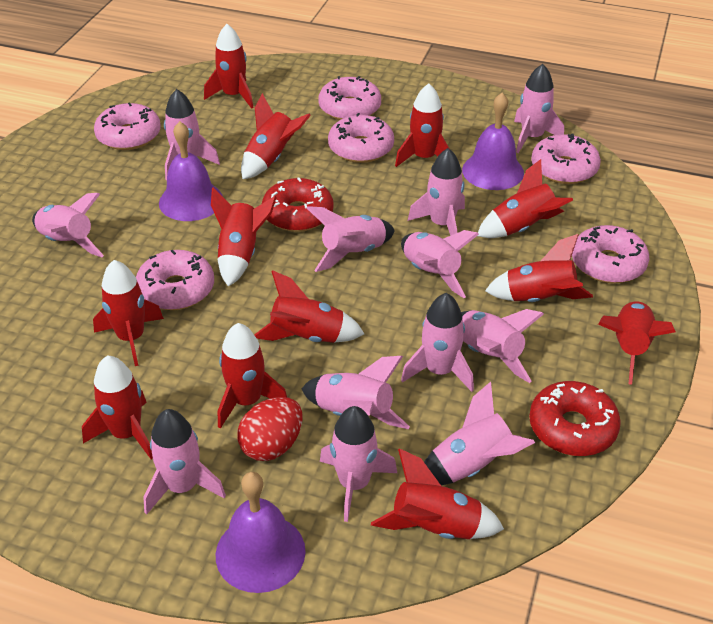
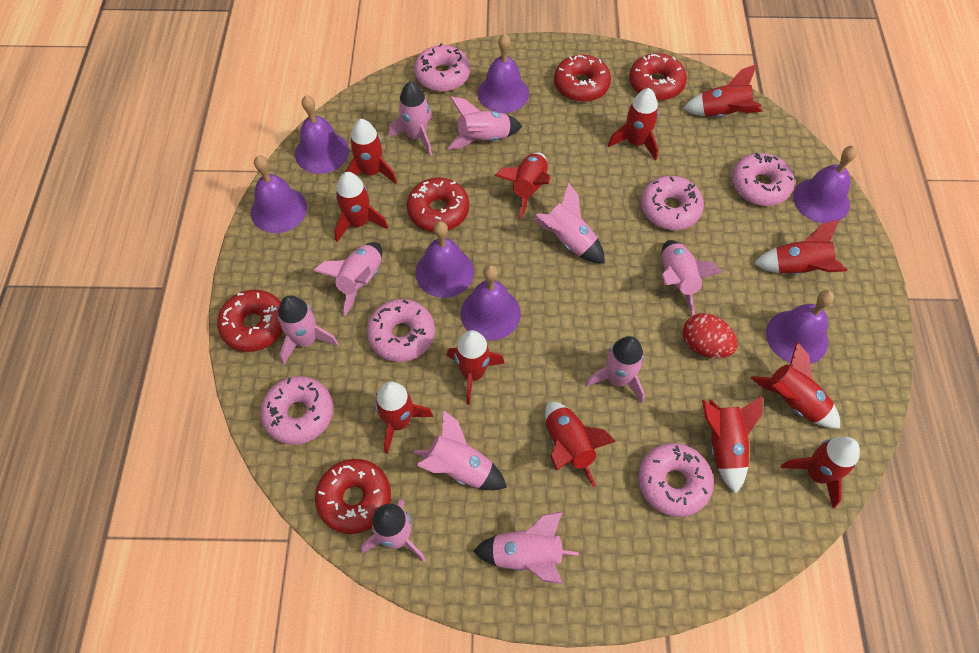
pink rocket: [32,193,104,257] [143,409,226,515] [164,89,220,181] [302,356,410,429] [307,206,395,272] [320,406,397,522] [401,230,479,298] [401,293,474,392] [408,148,465,236] [424,382,535,485] [461,309,544,383] [514,64,564,153] = 12 -> [278,295,339,365] [313,242,382,316] [361,499,426,562] [388,81,432,156] [413,410,507,490] [447,97,522,149] [473,511,579,584] [533,182,605,264] [585,336,645,404] [661,240,723,316] = 10
purple bell: [159,121,223,221] [216,472,305,593] [462,93,524,190] = 3 -> [251,156,307,233] [295,95,349,174] [415,221,474,298] [460,265,521,340] [478,34,529,113] [766,290,834,364] [793,146,857,223] = 7
red donut: [262,177,334,232] [529,381,621,456] = 2 -> [217,289,283,352] [315,459,391,534] [407,178,469,232] [554,55,611,102] [629,53,687,100] = 5

